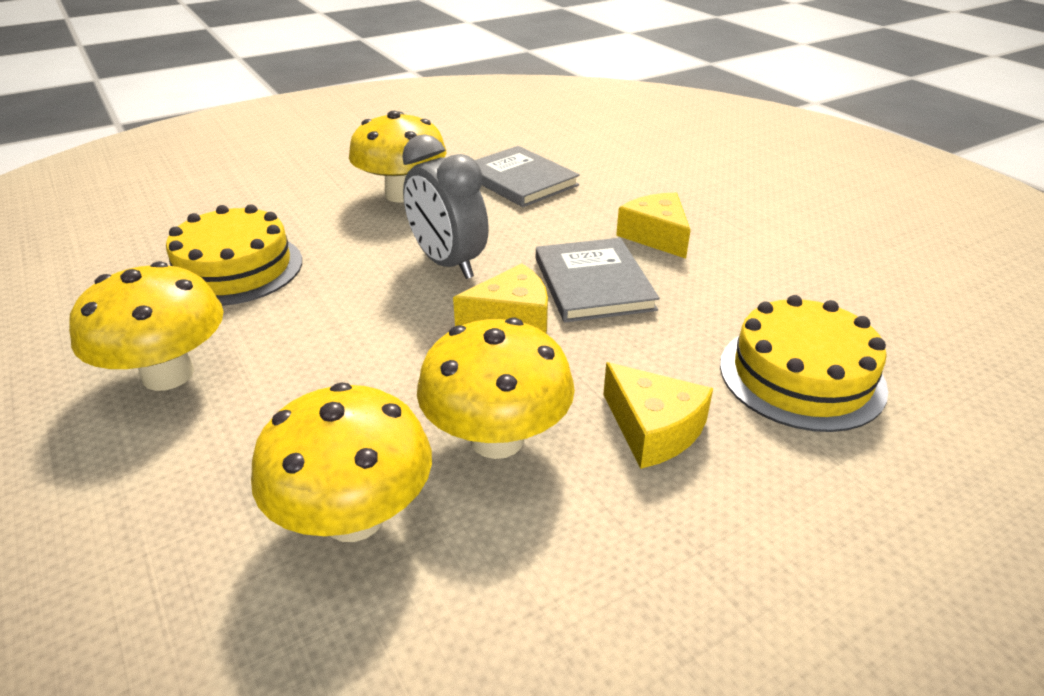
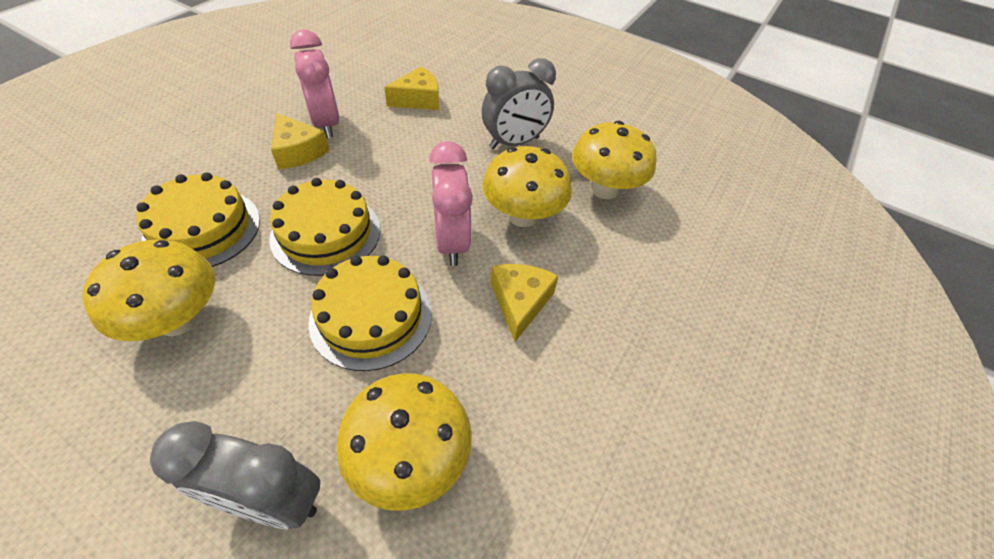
grey book: [475,146,580,207] [536,238,660,322] = 2 -> none = 0
grey clock: [402,134,489,279] = 1 -> [150,421,320,529] [482,58,556,149] = 2
pink clock: none = 0 -> [290,29,340,138] [429,141,473,266] = 2
yellow cake: [166,204,302,306] [720,295,888,432] = 2 -> [136,172,260,267] [269,178,381,276] [308,255,432,371] = 3

